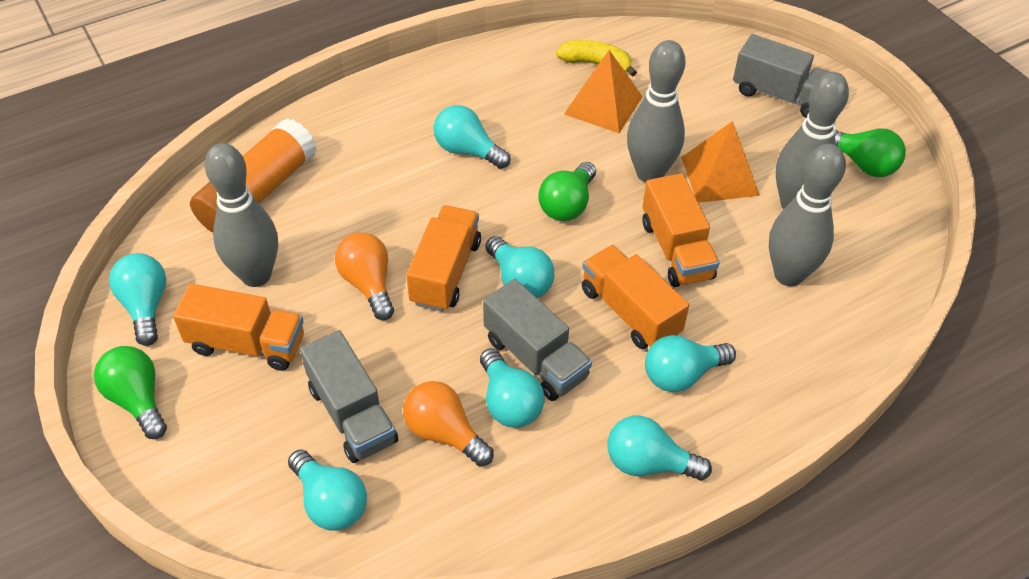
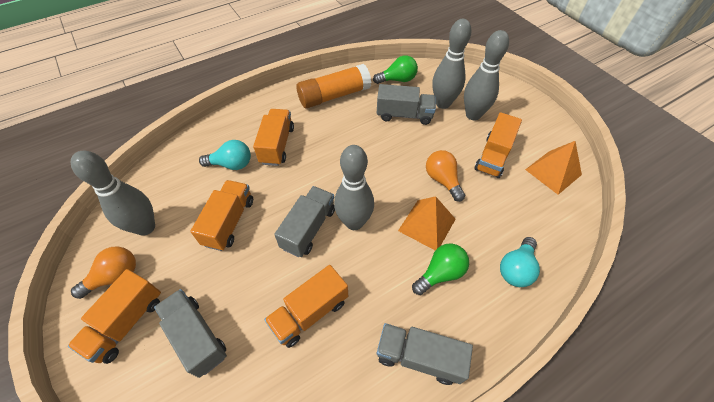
green light bulb: [94,346,167,439] [538,162,596,221] [835,129,906,177] = 3 -> [373,55,418,84] [412,243,469,295] = 2
grey truck: [300,330,398,463] [483,279,592,401] [733,34,829,118] = 3 -> [154,289,227,378] [274,186,335,257] [377,84,436,125] [377,323,473,385] = 4
orange truck: [173,284,304,371] [406,205,481,312] [582,245,689,349] [642,173,719,287] = 4 -> [68,269,161,364] [190,180,253,251] [253,109,294,166] [264,265,348,348] [474,112,522,178] = 5
turquoise light bulb: [109,253,166,346] [288,449,367,530] [434,105,511,169] [480,348,545,428] [485,236,554,298] [607,416,712,480] [645,335,736,392] = 7 -> [199,140,251,170] [500,237,540,287] = 2
yellow banana: [556,40,637,77] = 1 -> none = 0

